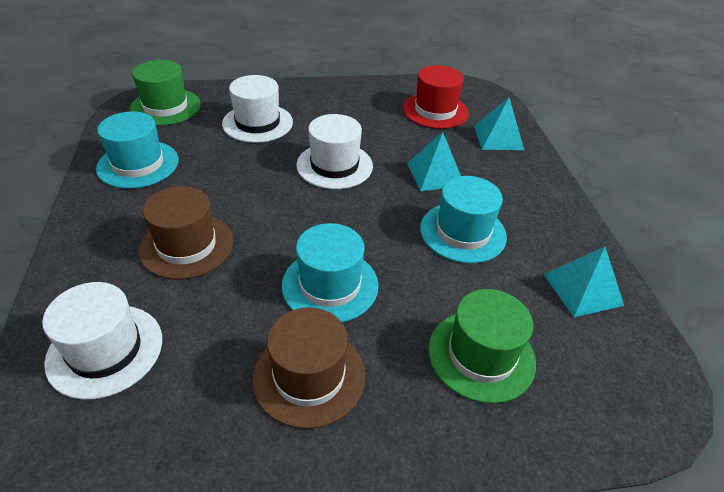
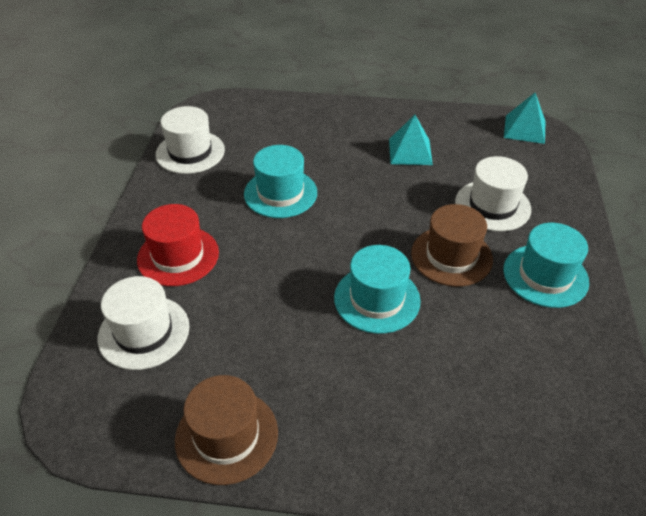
green hat: [130,60,201,126] [428,289,536,404] = 2 -> none = 0
turquoise pyramid: [407,132,461,191] [474,97,524,150] [543,247,624,317] = 3 -> [389,115,433,165] [504,93,545,144] = 2

